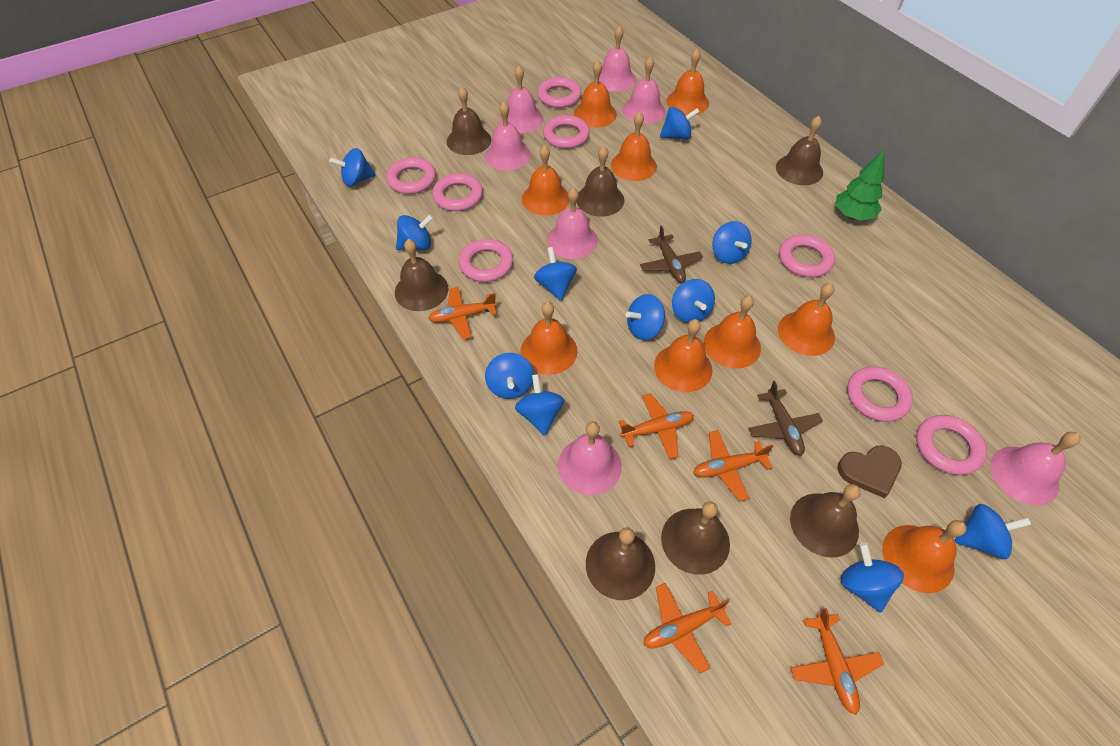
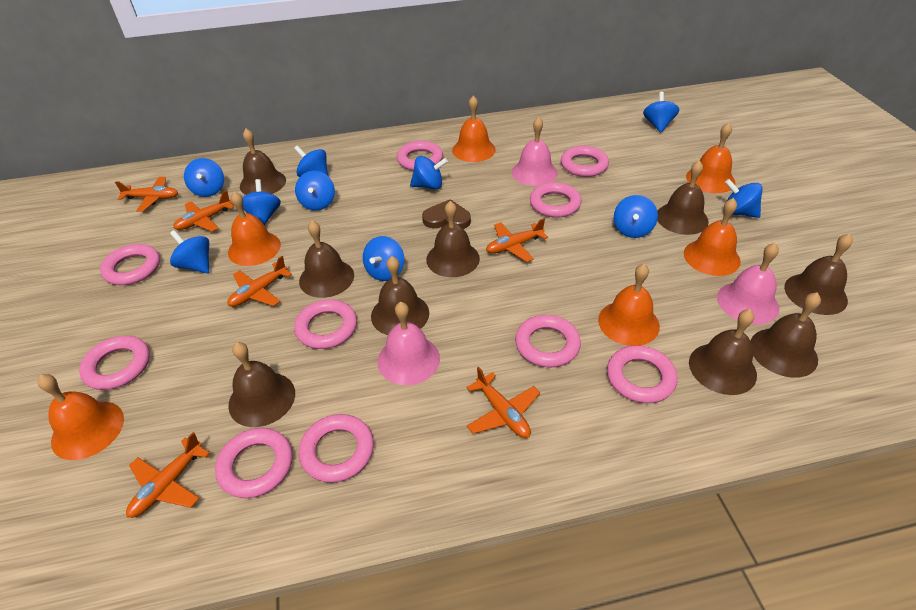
blue spinning top: [329,148,376,187] [396,215,434,250] [485,353,534,399] [515,374,564,436] [534,247,577,301] [626,294,665,340] [660,107,699,140] [672,279,715,323] [712,221,752,264] [841,543,904,613] [954,504,1031,559] = 11 -> [170,230,209,273] [184,158,224,197] [242,179,281,225] [294,145,328,177] [295,171,335,211] [363,236,404,281] [410,156,448,190] [614,195,658,238] [643,92,679,133] [725,179,763,218] = 10
brown bell: [395,239,448,311] [447,87,492,155] [577,146,624,217] [586,527,655,600] [661,501,730,575] [776,116,823,185] [790,484,861,558] = 7 -> [228,342,295,427] [240,129,286,195] [299,220,354,298] [371,256,429,335] [426,201,480,277] [657,160,709,235] [689,309,757,395] [751,292,821,378] [784,233,853,315] = 9
brown plane: [640,226,703,283] [748,381,823,456] = 2 -> none = 0
green tree: [835,150,884,221] = 1 -> none = 0
orange bell: [520,302,577,375] [522,145,569,216] [574,60,617,128] [611,112,657,181] [654,319,712,392] [666,49,709,115] [704,296,761,369] [778,283,835,356] [882,520,967,593] = 9 -> [37,374,124,460] [228,192,281,266] [452,96,496,162] [598,264,660,346] [684,198,741,276] [686,123,735,193] = 6
orange plane: [428,287,497,339] [618,393,694,459] [643,583,731,673] [693,430,773,501] [790,608,884,715] = 5 -> [115,177,178,211] [126,432,210,518] [173,190,234,232] [227,256,292,307] [466,367,540,438] [486,218,548,262] = 6
pink bell: [485,101,531,171] [500,66,543,133] [547,187,598,259] [558,421,622,495] [599,25,636,92] [622,56,665,124] [990,432,1081,505] = 7 -> [378,302,440,385] [512,117,558,186] [717,243,779,324] = 3
pink ring: [386,157,436,194] [432,173,483,211] [459,239,513,282] [537,77,582,108] [543,115,590,149] [779,235,835,277] [847,366,913,422] [916,415,987,475] = 8 -> [79,336,150,390] [100,244,160,285] [215,428,293,498] [294,300,357,349] [299,414,374,483] [397,141,443,171] [515,315,581,367] [530,182,581,218] [561,146,609,177] [607,346,678,403] = 10

